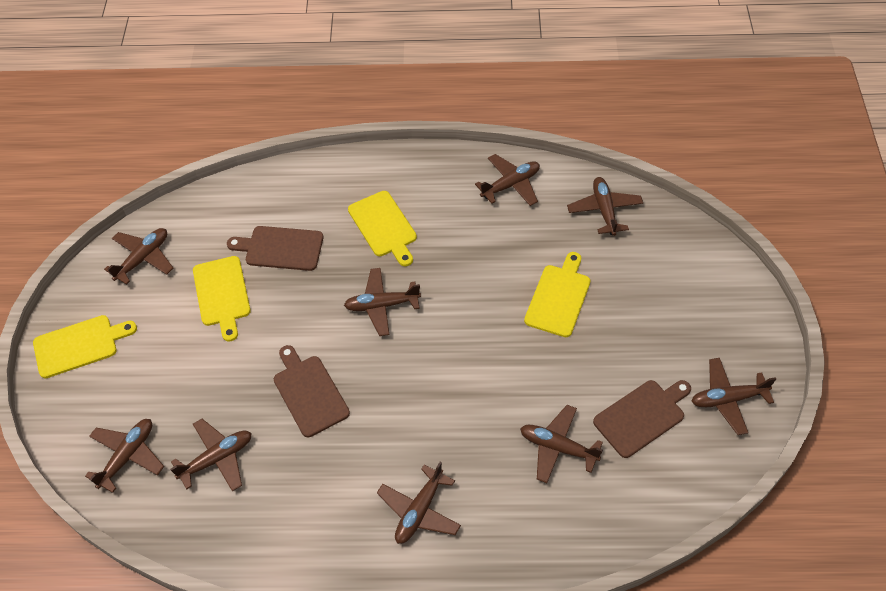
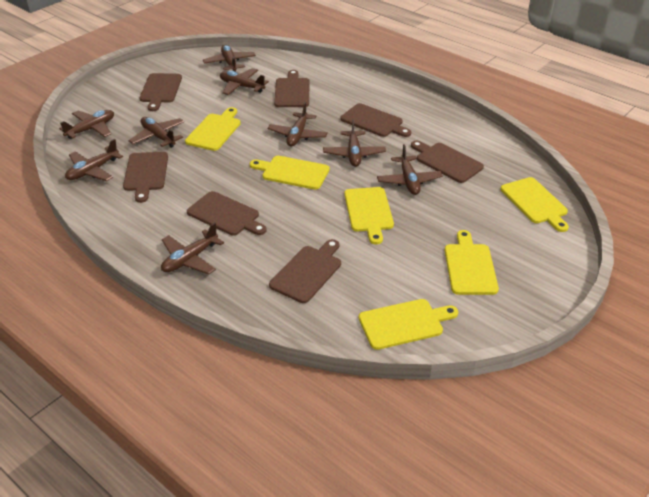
brown cutting board: [227,226,323,271] [274,345,350,437] [593,380,691,458] = 3 -> [123,152,168,203] [140,73,182,111] [187,191,267,236] [269,239,341,303] [274,70,310,107] [341,103,411,137] [411,141,484,183] = 7
yellow cutting board: [33,315,137,378] [193,256,251,342] [348,191,417,266] [524,252,591,337] = 4 -> [185,107,241,151] [250,156,330,190] [344,187,394,244] [359,299,458,350] [445,230,499,295] [501,177,569,232] = 6

